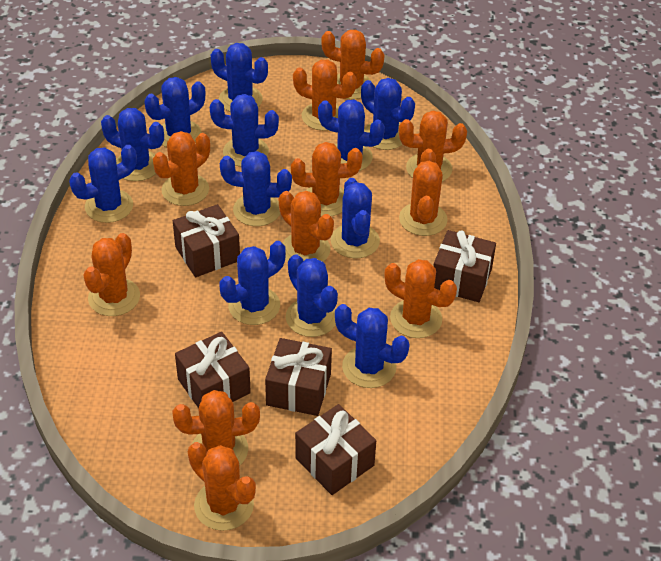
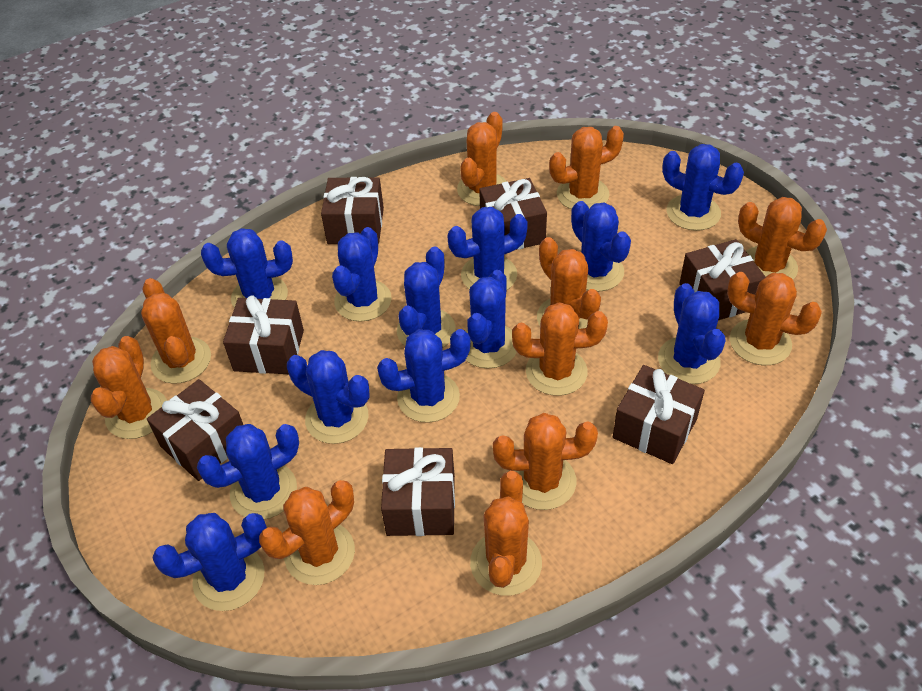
brown gift: [173,204,240,277] [175,332,251,408] [265,338,332,416] [295,404,376,495] [433,230,496,302] = 5 -> [147,379,243,481] [223,295,304,374] [321,177,384,244] [381,447,455,536] [479,178,547,250] [613,365,705,464] [679,239,766,320] = 7

